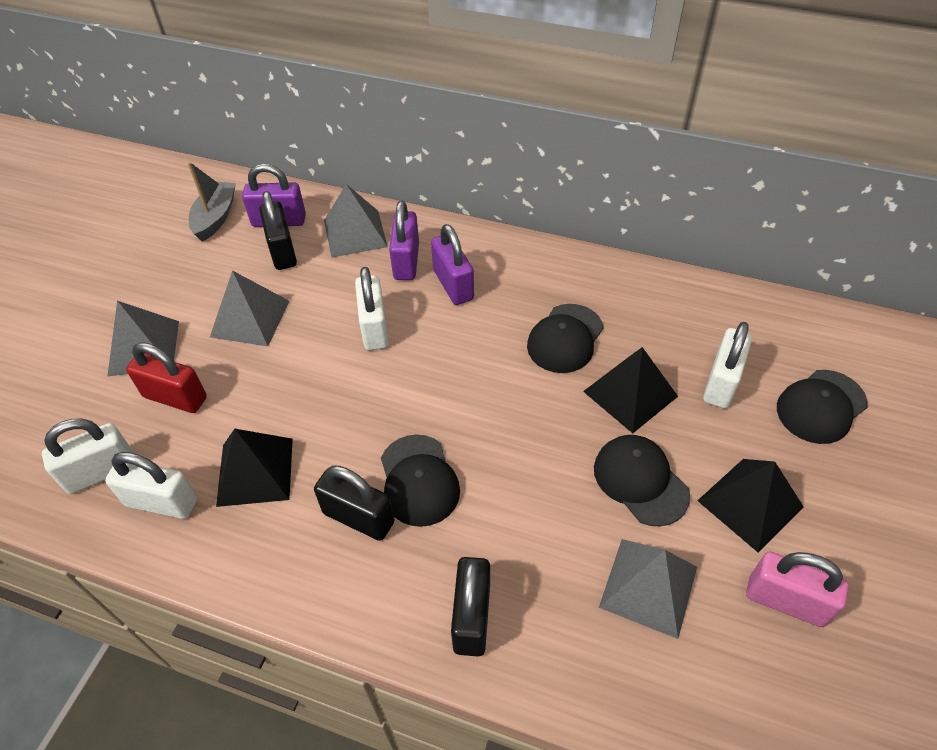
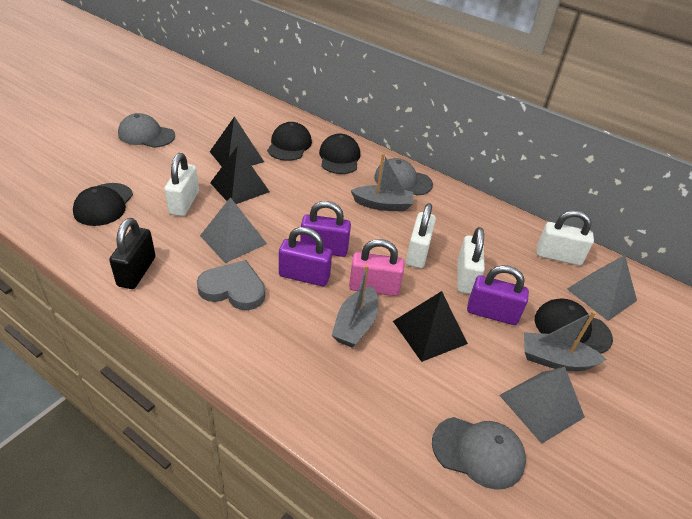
black padlock: [259,191,297,270] [314,465,395,541] [451,557,490,656] = 3 -> [109,218,155,289] = 1
grey boat: [187,161,236,242] = 1 -> [332,265,378,348] [351,153,413,211] [524,311,607,371] = 3
grey cap: none = 0 -> [118,113,175,148] [374,158,433,196] [432,417,526,490] = 3
grey heart: none = 0 -> [197,260,265,310] = 1
grey pyramid: [107,301,179,377] [210,271,289,346] [324,184,388,258] [599,539,697,639] = 4 -> [200,197,267,263] [499,367,585,444] [567,255,637,321] = 3
red padlock: [126,342,207,413] = 1 -> none = 0

